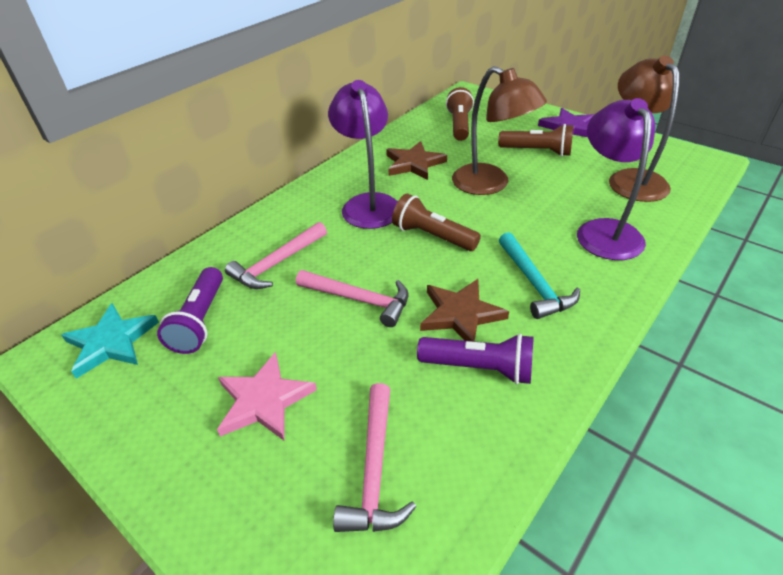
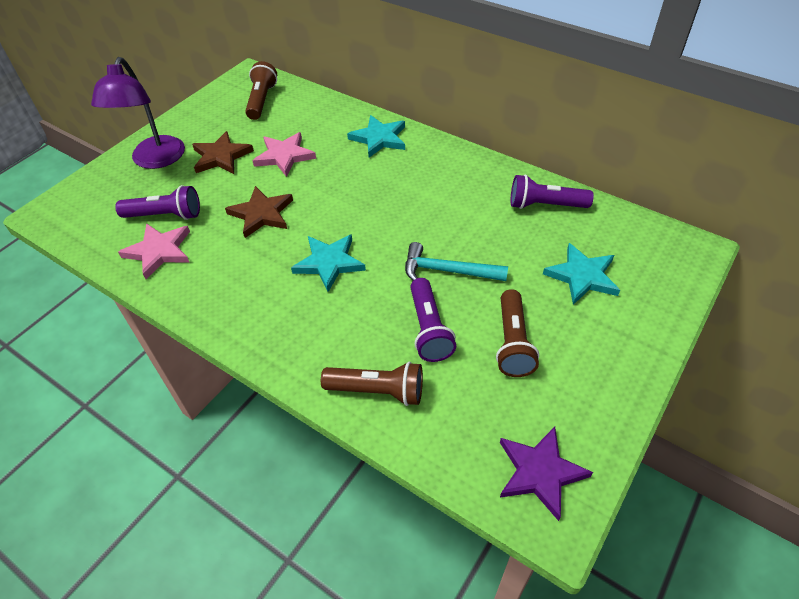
brown lamp: [452,66,547,195] [609,55,679,202] = 2 -> none = 0
pink hammer: [225,222,327,289] [296,270,408,327] [333,383,416,532] = 3 -> none = 0
pink star: [217,352,317,440] = 1 -> [118,223,190,279] [252,132,316,177] = 2
purple flashlight: [157,267,223,354] [417,334,534,384] = 2 -> [115,185,200,220] [410,278,456,362] [511,174,594,209] = 3
purple lamp: [328,80,398,229] [577,98,655,260] = 2 -> [91,57,185,169] = 1
turquoise star: [62,303,159,379] = 1 -> [291,234,366,292] [347,115,405,158] [543,243,620,305] = 3

